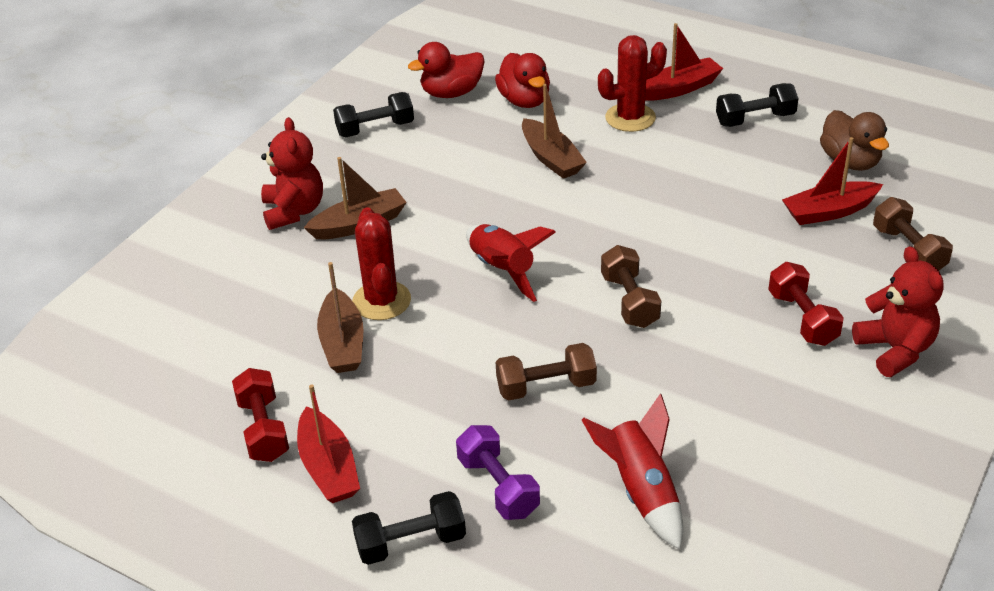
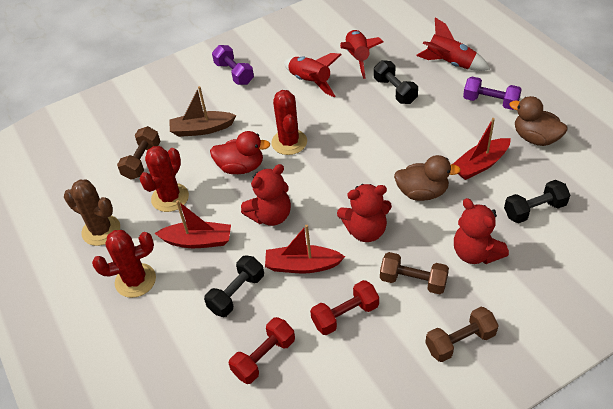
brown boat: [304,157,407,239] [317,262,363,373] [522,84,587,179] = 3 -> [169,86,236,137] = 1
brown cactus: none = 0 -> [64,180,120,246] = 1
brown duck: [820,110,889,171] = 1 -> [394,155,461,201] [509,96,568,146] = 2
purple dumbbell: [456,425,540,520] = 1 -> [212,45,254,85] [463,77,522,110] = 2
red cactus: [352,207,411,320] [598,35,667,132] = 2 -> [92,230,156,298] [139,146,189,212] [271,90,307,155] = 3
red duck: [408,42,485,98] [495,53,550,108] = 2 -> [210,131,271,174] = 1
red rocket: [466,224,556,302] [582,394,683,550] = 2 -> [284,53,341,97] [340,30,383,79] [416,17,491,71] = 3
red teddy bear: [261,117,323,230] [852,246,944,377] = 2 -> [241,164,291,226] [337,184,392,242] [454,198,509,264] = 3

